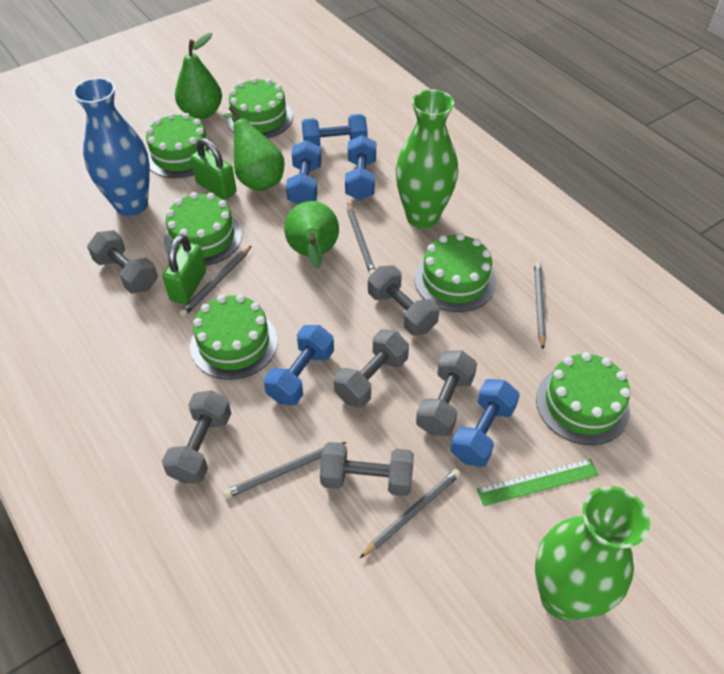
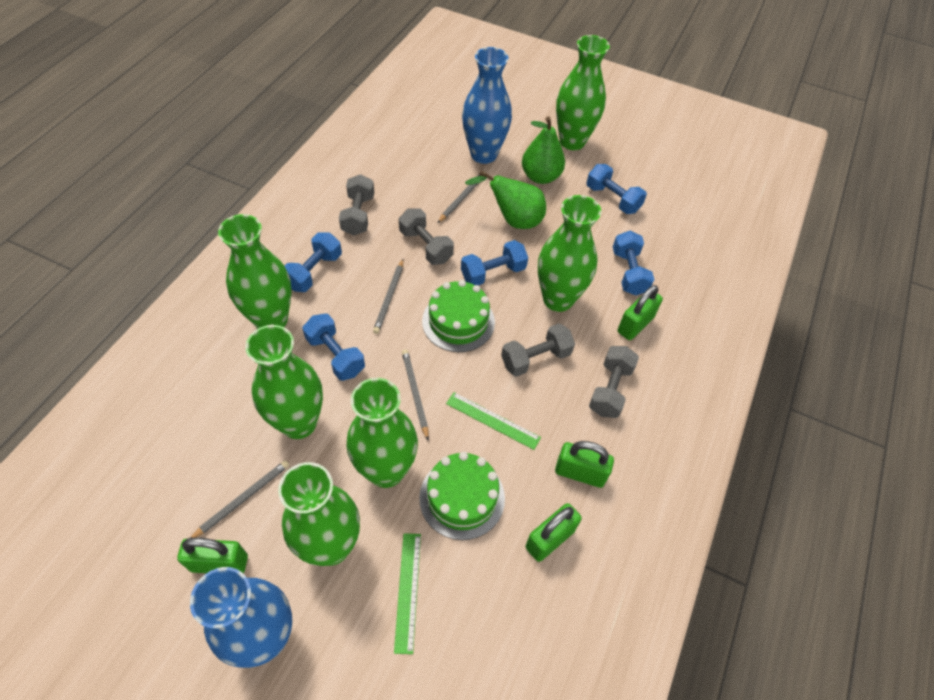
blue vase: [73,78,150,216] = 1 -> [190,567,292,668] [462,47,512,164] = 2
green cake: [146,113,213,178] [164,192,242,266] [190,294,278,380] [226,77,293,138] [415,233,496,312] [536,352,631,445] = 6 -> [419,452,505,540] [422,280,495,352] = 2
green padlock: [162,234,206,304] [190,138,236,200] = 2 -> [177,538,248,573] [525,503,582,562] [555,441,614,488] [617,285,663,340] = 4
green pear: [175,33,222,119] [223,106,285,191] [284,201,339,268] = 3 -> [465,171,546,229] [522,116,565,184] = 2
green ruler: [477,459,599,506] = 1 -> [394,533,421,654] [446,392,541,450] = 2
green vase: [396,89,458,229] [535,486,650,621] = 2 -> [218,214,292,328] [245,325,323,439] [278,462,360,566] [347,378,418,488] [538,195,601,312] [556,35,610,150] = 6
grey dumbbell: [87,230,158,294] [162,390,231,484] [320,442,414,496] [334,329,409,408] [368,265,439,336] [416,351,477,436] = 6 -> [339,174,374,236] [399,209,454,265] [501,323,575,377] [589,346,639,418] = 4
grey pencil: [179,245,252,317] [223,442,346,499] [347,202,375,275] [360,469,461,558] [534,261,546,349] = 5 -> [190,460,289,538] [373,259,403,334] [402,349,429,440] [438,171,486,223] = 4

